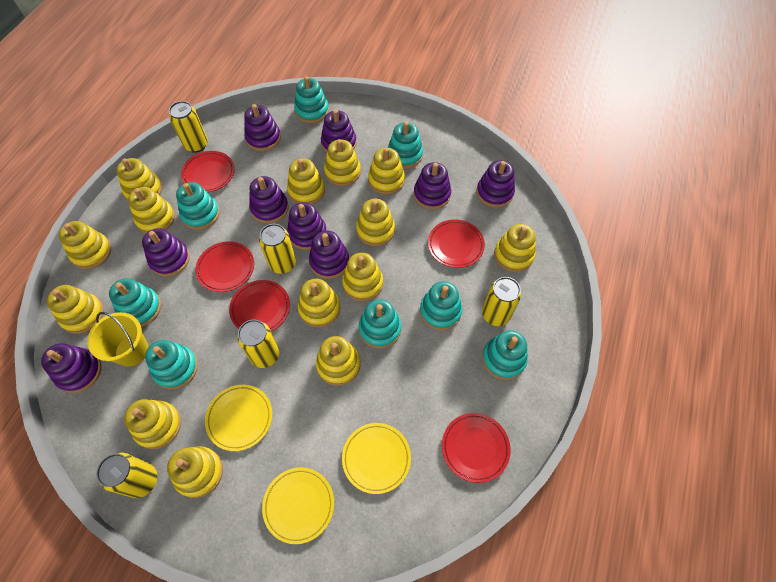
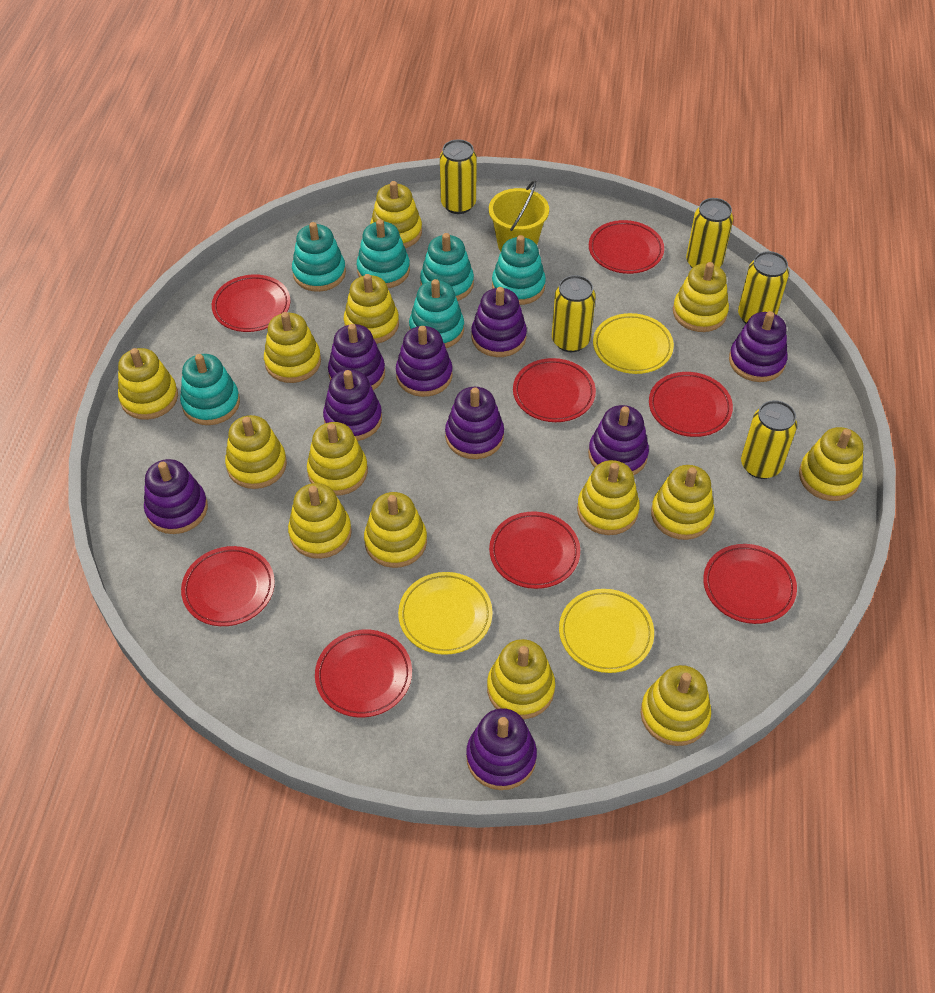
red plate: [181,151,235,193] [195,241,254,292] [229,280,290,331] [428,219,485,268] [442,413,511,483] = 5 -> [181,546,275,626] [212,274,290,332] [315,630,412,717] [489,511,580,589] [513,358,596,422] [589,220,664,274] [649,372,733,437] [703,544,797,624] = 8
turquoise stacking toy: [109,278,161,326] [145,340,198,389] [176,182,220,230] [294,76,329,123] [359,299,401,349] [388,122,423,169] [420,281,462,330] [482,330,528,380] = 8 -> [180,354,240,425] [292,222,346,292] [356,219,410,288] [409,279,464,348] [420,233,474,301] [492,235,546,305] = 6

